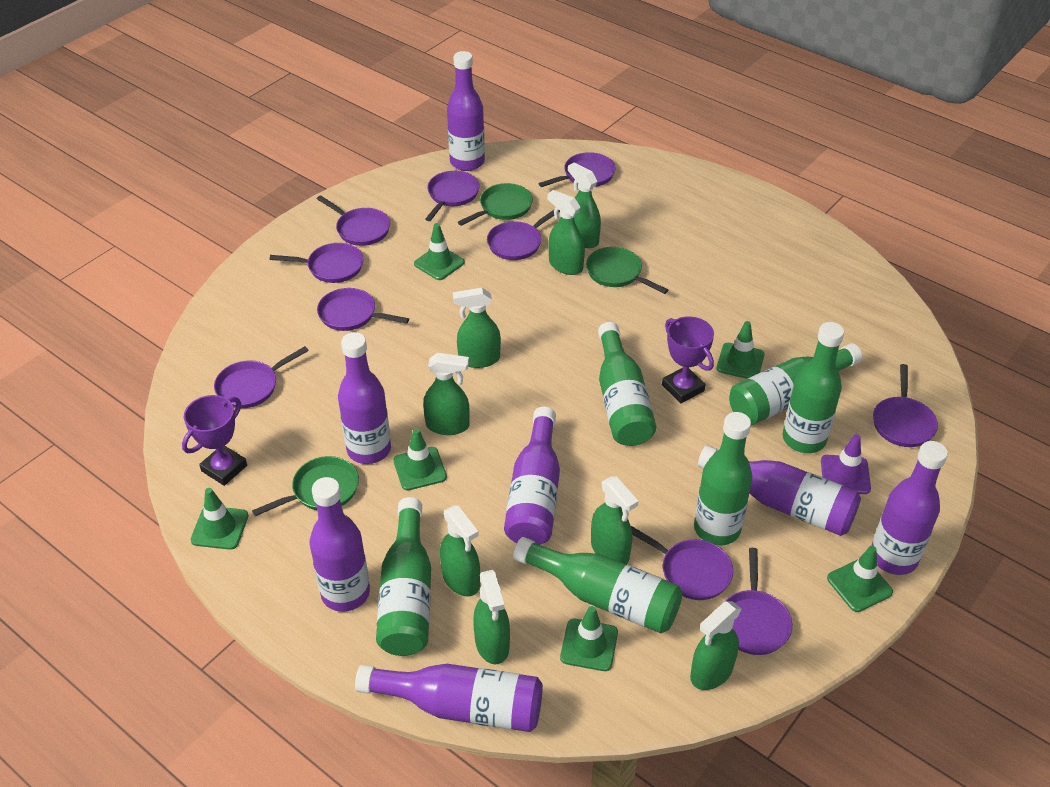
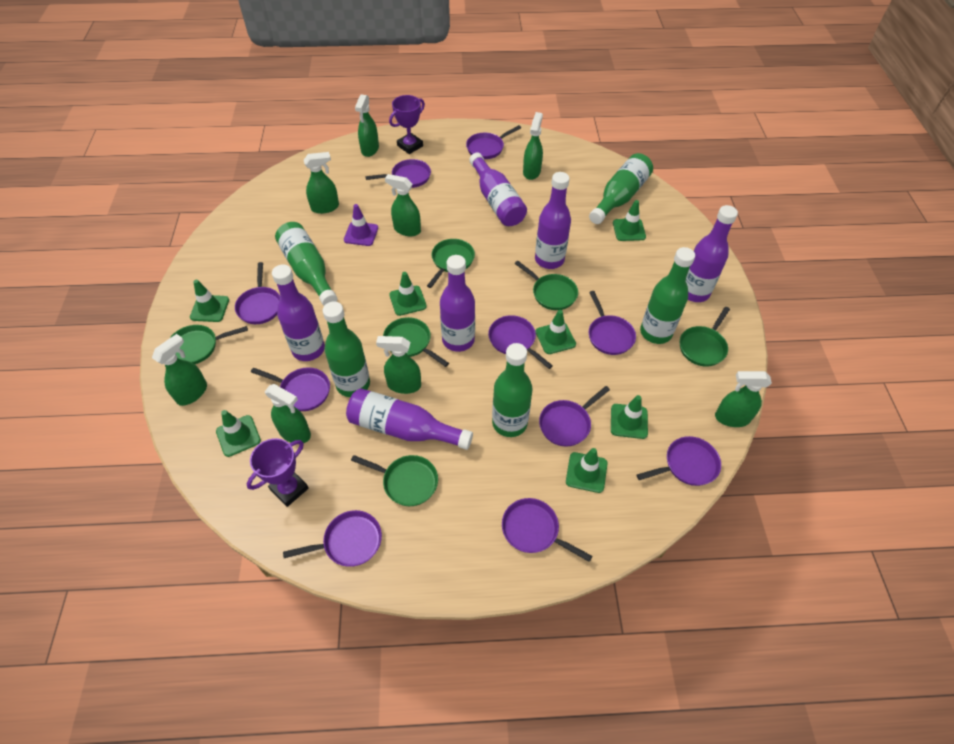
green bottle: [376,497,431,656] [513,537,683,633] [598,322,656,446] [694,412,752,545] [729,343,862,425] [782,322,844,453] = 6 -> [275,222,337,306] [323,302,370,397] [492,343,532,437] [589,153,653,224] [640,247,695,344] = 5
green pan: [252,456,359,516] [458,183,533,226] [586,247,668,294] = 3 -> [169,325,248,364] [351,455,438,506] [383,317,449,367] [427,239,475,288] [514,261,578,310] [680,307,730,367] = 6
green traffic cone: [191,488,248,550] [393,428,447,490] [414,223,465,280] [560,606,618,671] [717,321,765,379] [827,546,893,612] = 6 -> [190,280,229,322] [216,410,261,457] [389,272,427,316] [536,310,576,354] [566,448,608,493] [611,395,648,439] [613,200,646,241] = 7
purple bottle: [310,477,370,612] [338,332,391,464] [355,664,543,732] [447,51,485,171] [504,407,560,545] [698,445,861,536] [871,441,948,575] = 7 -> [272,264,325,361] [346,388,473,450] [440,255,475,352] [469,153,527,226] [535,172,571,269] [686,205,738,302] = 6

